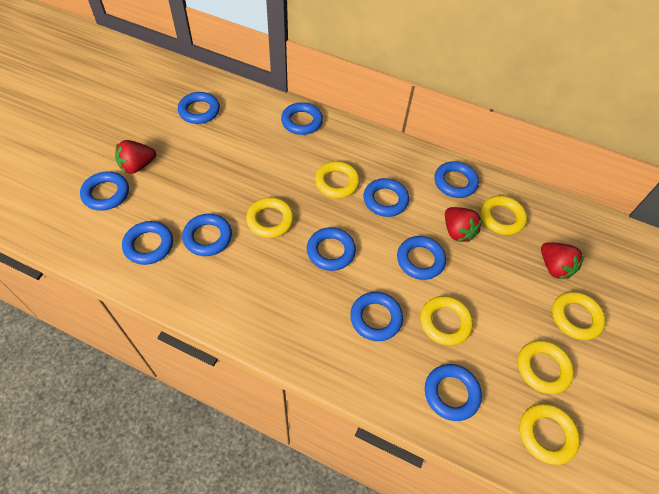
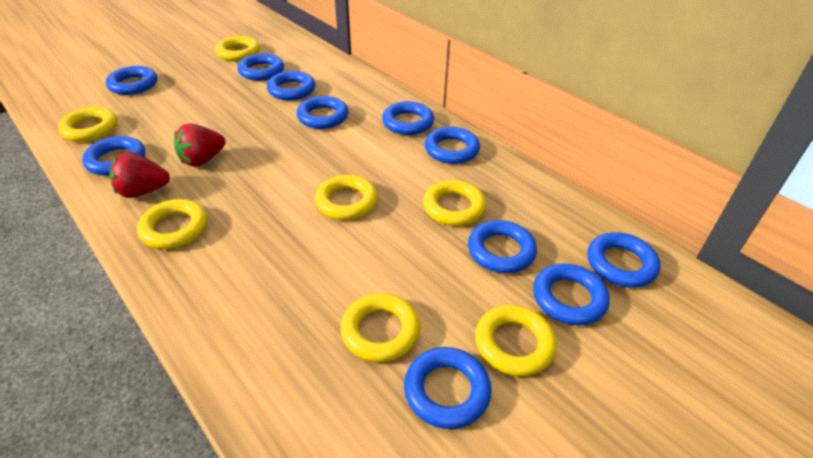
red strawberry: [115,140,156,174] [445,207,482,242] [541,242,585,279] = 3 -> [109,152,170,198] [174,124,226,167] = 2

